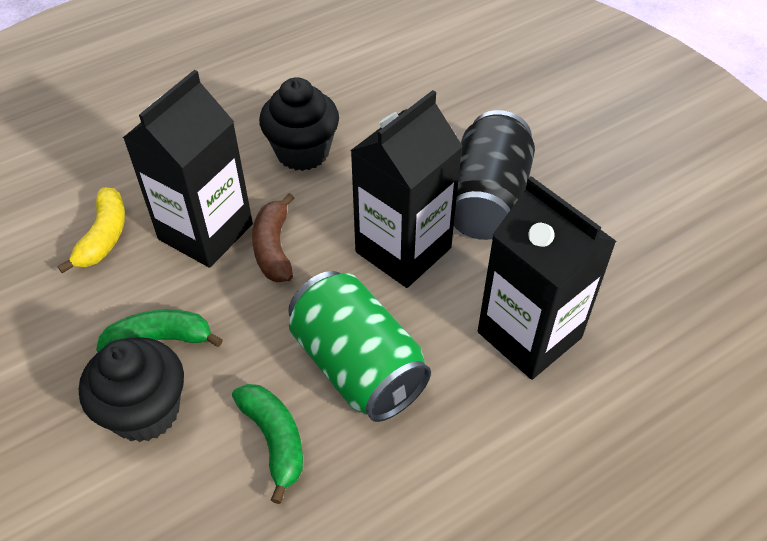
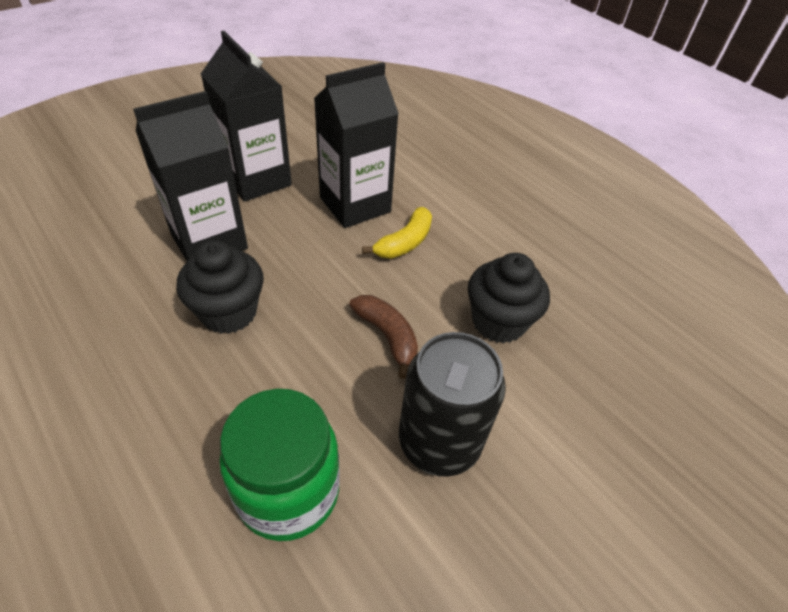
green banana: [96,309,223,352] [232,384,303,504] = 2 -> none = 0
green can: [288,271,431,422] = 1 -> none = 0
green jar: none = 0 -> [219,389,340,541] = 1

